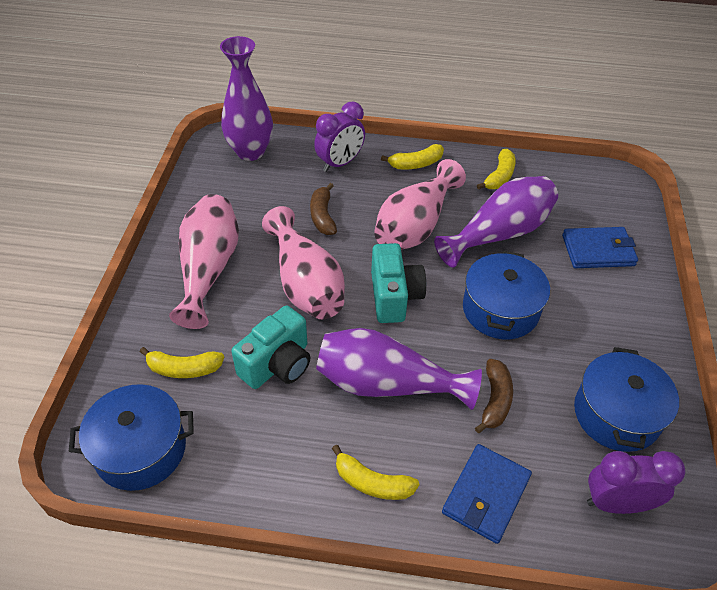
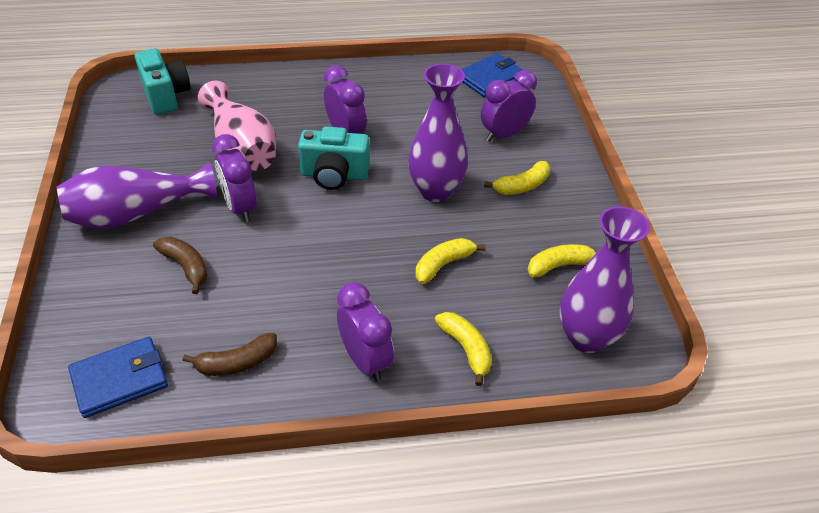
blue pot: [69,384,194,491] [463,251,550,339] [574,347,679,452] = 3 -> none = 0
pink vase: [169,194,239,329] [262,206,345,319] [374,159,466,250] = 3 -> [198,81,276,171] = 1
purple clock: [314,101,365,172] [587,451,685,514] = 2 -> [212,134,257,223] [324,65,367,134] [337,282,394,382] [481,70,537,142] = 4

